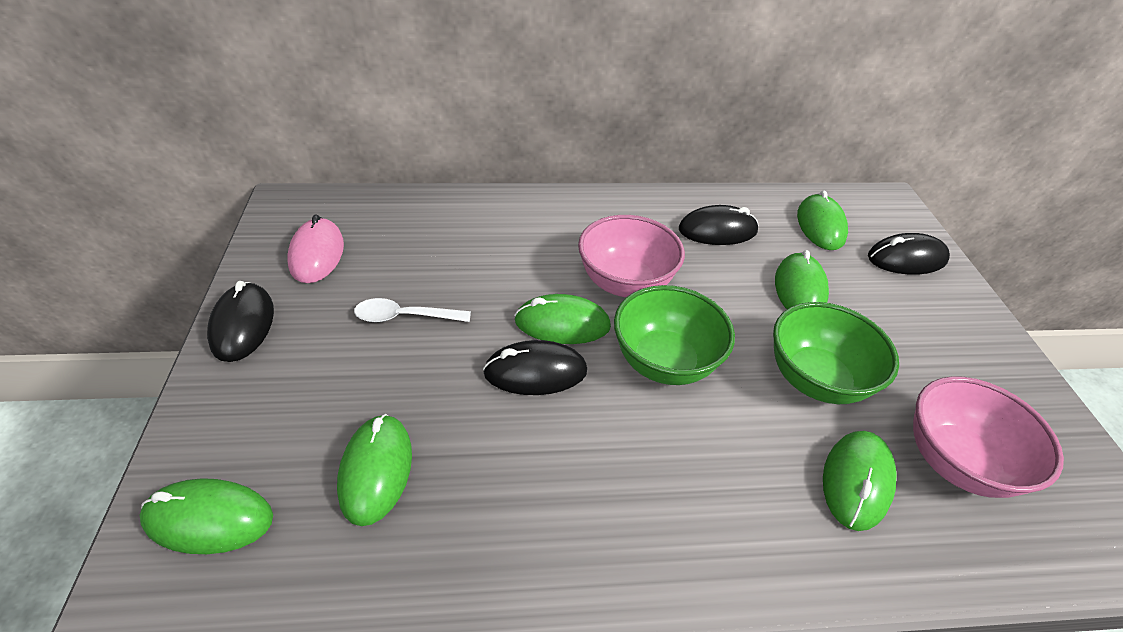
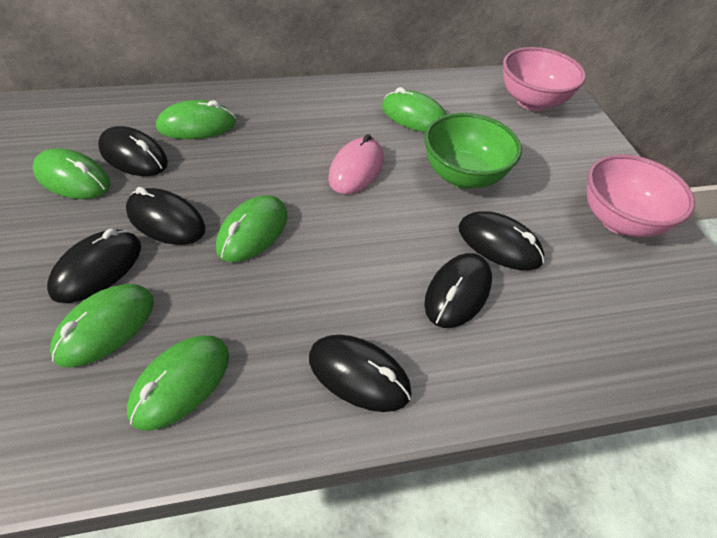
black mouse: [207,281,274,362] [483,340,587,395] [679,205,759,245] [868,233,950,275] = 4 -> [47,229,141,303] [98,126,168,176] [126,187,206,245] [309,335,412,412] [424,253,492,328] [458,211,544,270] = 6
green bowl: [614,285,735,385] [773,302,899,404] = 2 -> [424,113,522,189] = 1
white spoon: [354,298,471,322] = 1 -> none = 0

